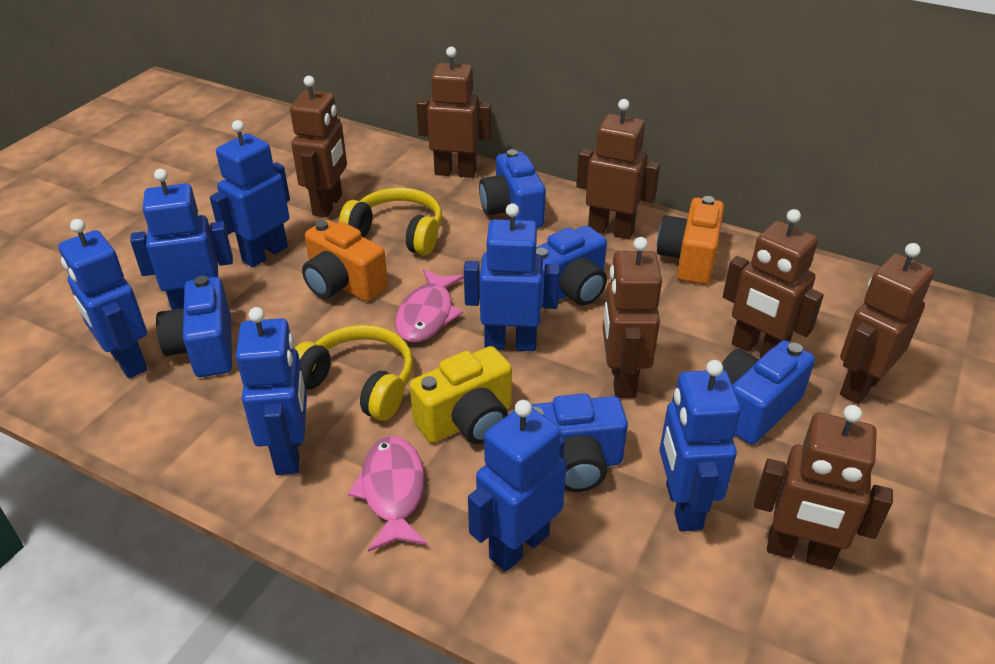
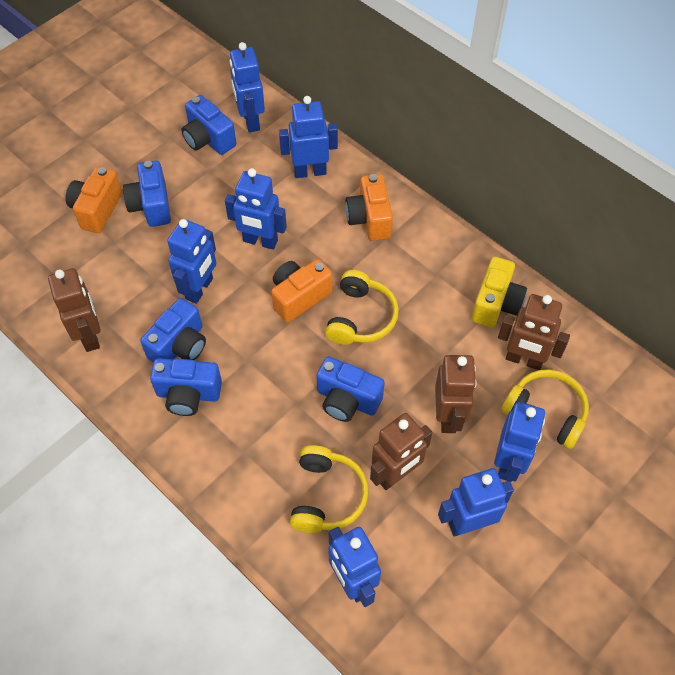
brown robot: [290,76,347,217] [416,47,491,178] [576,99,660,239] [603,237,662,398] [723,209,824,358] [754,405,893,569] [840,243,934,404] = 7 -> [48,268,101,352] [370,413,432,490] [435,355,477,433] [498,294,570,370] = 4
orange camera: [302,219,388,301] [657,196,724,285] = 2 -> [66,167,122,233] [271,259,332,323] [345,174,393,241] = 3
pink fish: [348,436,427,552] [395,269,464,342] = 2 -> none = 0
yellow headphones: [294,325,413,421] [339,188,442,255] = 2 -> [290,445,368,533] [325,270,399,345] [502,369,589,449] = 3

